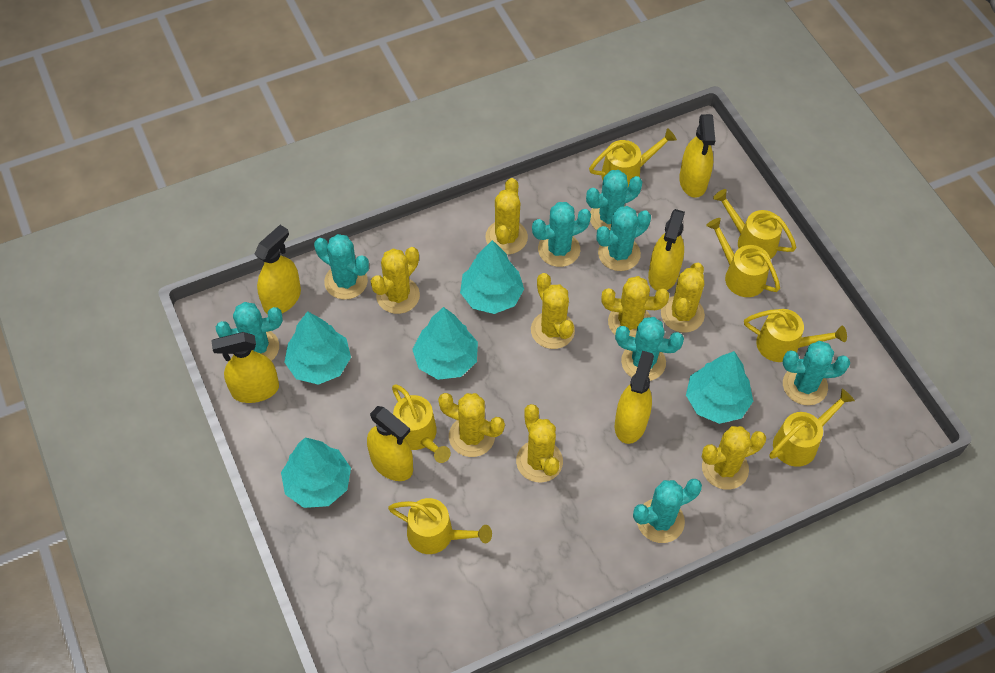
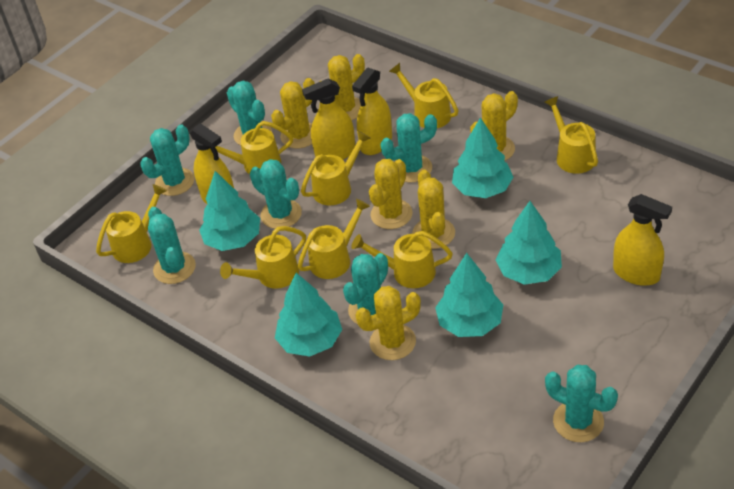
turquoise cactus: [216,302,283,361] [314,234,369,299] [532,202,591,267] [586,170,643,230] [597,206,651,271] [615,317,684,381] [633,479,702,543] [783,341,850,405] = 8 -> [140,124,194,196] [148,207,196,284] [227,81,272,145] [250,159,302,229] [343,253,388,324] [380,113,437,183] [545,365,618,442] = 7
yellow cactus: [371,247,420,314] [438,393,505,457] [486,178,528,255] [516,404,563,482] [531,273,575,349] [601,276,669,337] [661,263,705,332] [702,426,766,490] = 8 -> [271,78,315,148] [319,54,365,120] [355,286,421,360] [369,159,413,229] [412,170,455,249] [470,91,518,160] = 6
yellow spray bottle: [211,332,279,403] [254,225,301,314] [367,406,413,481] [615,351,654,444] [648,209,685,291] [679,114,715,198] = 6 -> [189,123,234,204] [302,78,355,160] [352,67,392,155] [613,194,672,286] = 4
yellow watering can: [388,498,492,554] [392,384,451,463] [589,128,677,186] [706,218,780,297] [713,189,797,259] [744,309,847,362] [769,389,855,467] = 7 -> [96,184,167,263] [215,121,293,174] [220,226,306,289] [298,199,370,279] [301,131,370,205] [351,231,453,288] [389,63,459,128] [545,96,598,174] = 8

